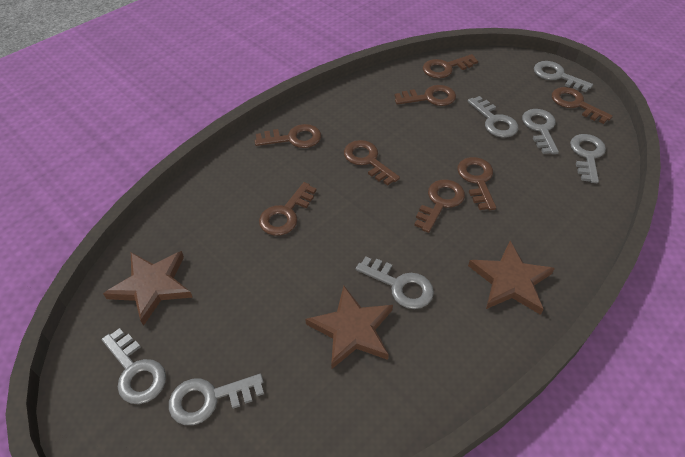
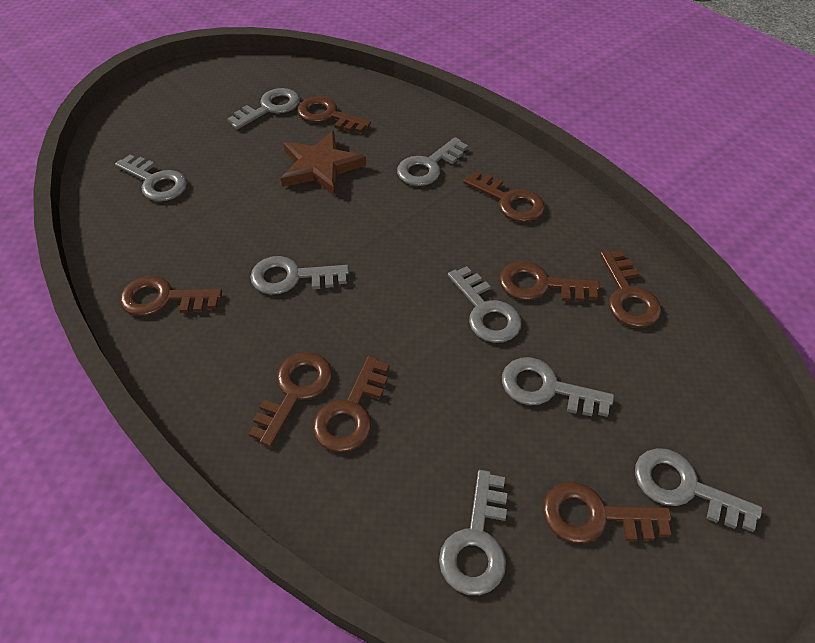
brown star: [103,251,193,326] [305,286,393,369] [468,241,555,315] = 3 -> [281,131,366,196] = 1
grey key: [102,328,166,404] [169,374,264,425] [356,256,434,309] [468,96,518,138] [522,109,559,154] [534,61,593,92] [570,134,606,183] = 7 -> [115,154,187,201] [227,88,300,129] [250,256,349,295] [397,137,468,186] [439,470,507,595] [448,266,522,343] [502,357,614,417] [635,448,762,532] = 8

